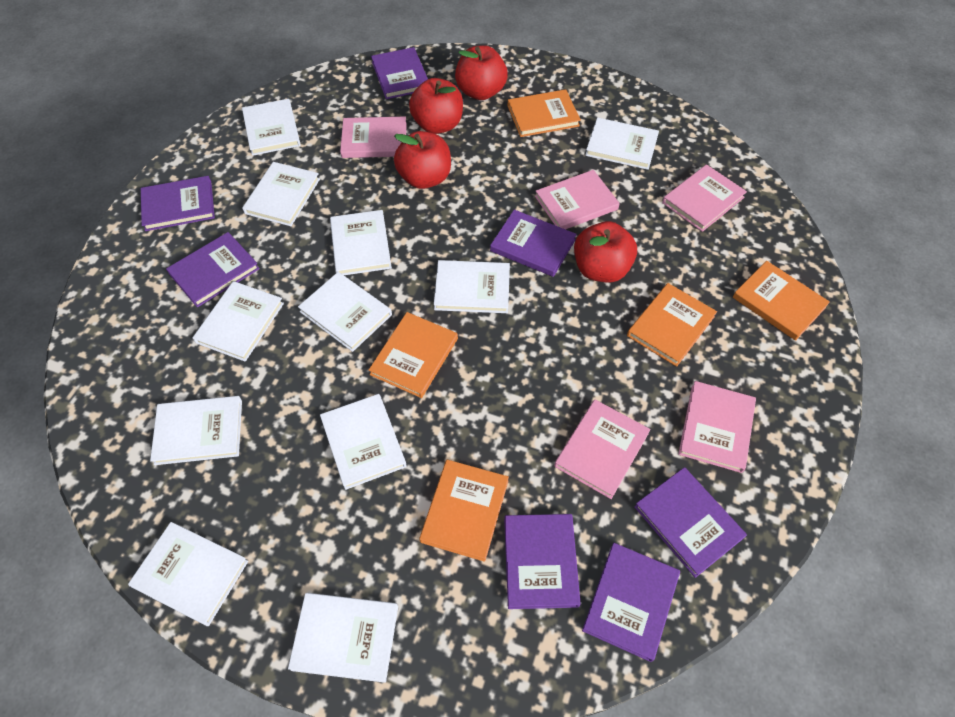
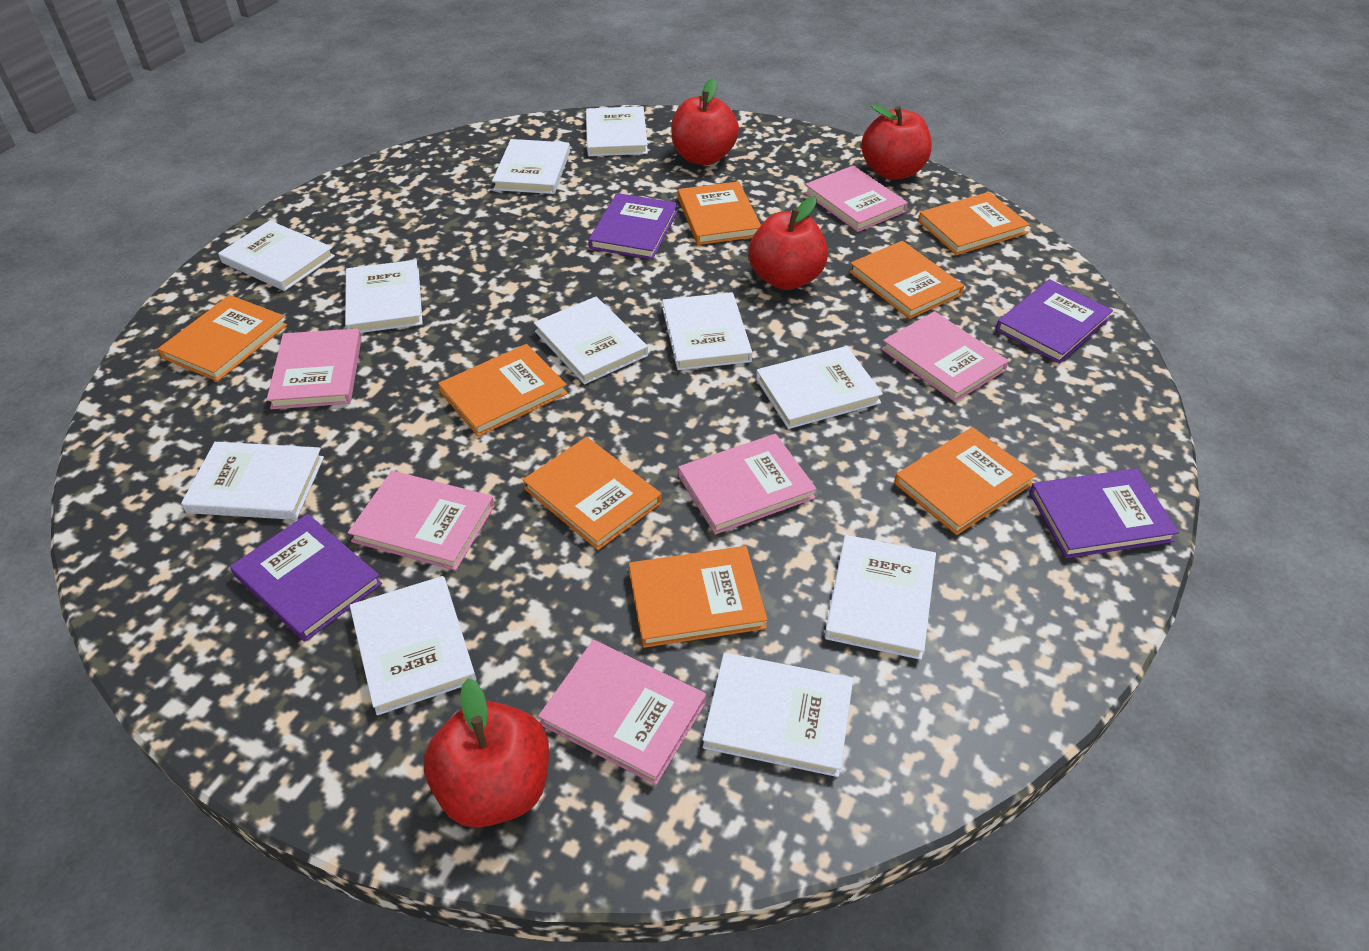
orange book: [369,312,458,398] [419,460,509,562] [508,89,581,137] [627,283,717,367] [733,261,830,341] = 5 -> [158,295,287,382] [438,344,568,437] [523,437,662,550] [629,546,767,648] [678,181,761,245] [849,241,964,319] [894,427,1036,535] [918,192,1029,255] = 8
pink book: [340,117,406,158] [535,170,620,229] [554,400,650,499] [662,164,747,232] [678,381,756,473] = 5 -> [267,328,362,409] [348,471,495,571] [538,640,706,785] [678,434,816,534] [804,165,908,232] [882,311,1009,402] = 6
purple book: [141,176,215,231] [166,232,260,307] [371,47,428,99] [490,210,577,277] [504,514,581,609] [582,543,680,662] [634,467,747,578] = 7 -> [230,514,382,642] [589,193,678,260] [996,279,1113,364] [1029,468,1179,558] = 4

